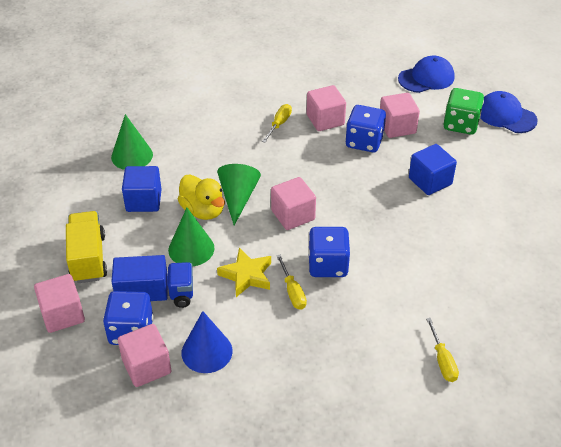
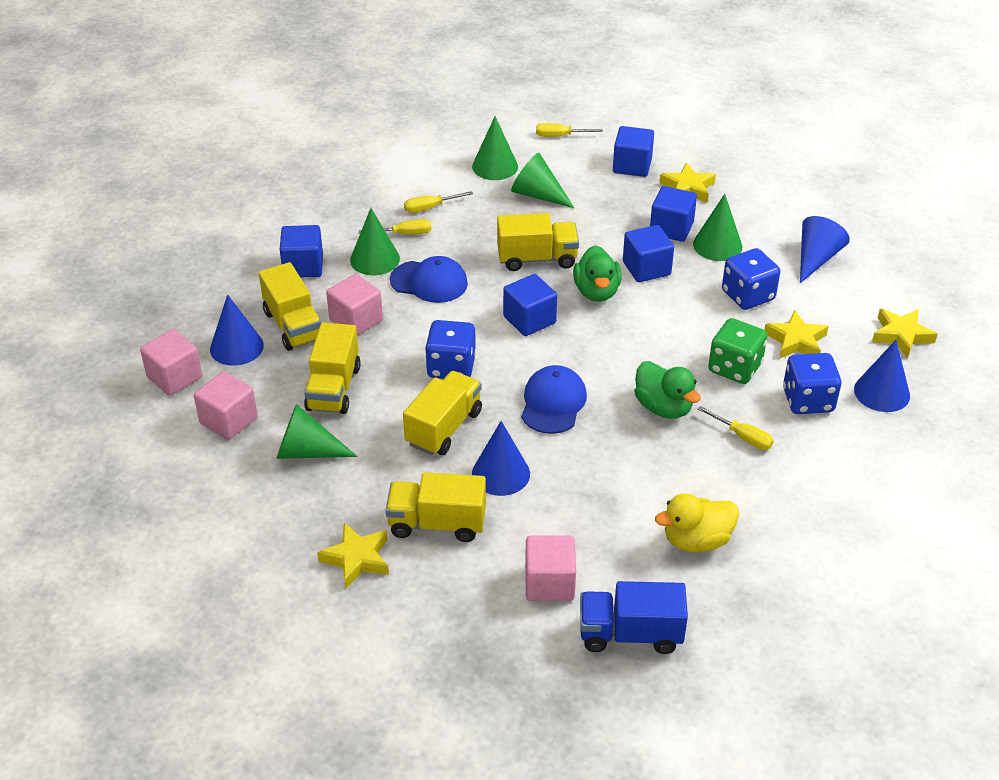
blue cone: [182,311,233,373] = 1 -> [210,294,264,366] [472,421,530,496] [800,216,850,283] [854,340,910,412] = 4
blue cube: [122,166,162,212] [409,144,457,195] = 2 -> [280,225,323,278] [503,274,557,336] [613,126,654,177] [623,225,674,282] [650,186,697,242] = 5
green cone: [111,114,153,170] [168,208,215,266] [217,164,261,225] = 3 -> [276,404,358,459] [350,208,400,275] [472,116,518,180] [511,153,575,209] [693,194,742,261] = 5
green duck: none = 0 -> [573,245,622,302] [634,361,701,419] = 2
pink cube: [34,274,85,333] [118,324,171,387] [271,177,316,230] [307,85,346,131] [380,93,420,138] = 5 -> [140,329,202,396] [194,371,258,440] [326,274,383,335] [525,536,576,601] = 4
yellow screwdriver: [262,104,292,143] [276,255,307,310] [426,318,459,382] = 3 -> [358,219,431,235] [404,191,473,213] [536,123,603,137] [697,406,774,450] = 4
yellow star: [217,248,271,297] = 1 -> [317,523,389,589] [660,163,716,203] [764,310,829,359] [872,309,937,358] = 4
yellow truck: [66,211,107,283] = 1 -> [259,262,321,351] [304,322,361,414] [386,472,486,542] [403,371,482,455] [497,213,579,271] = 5

